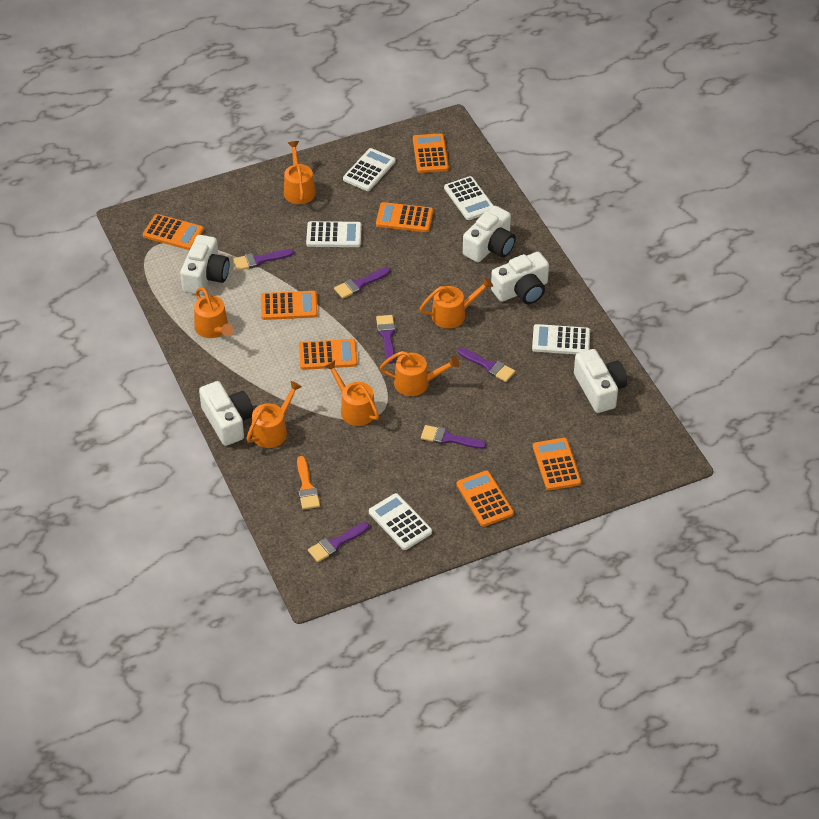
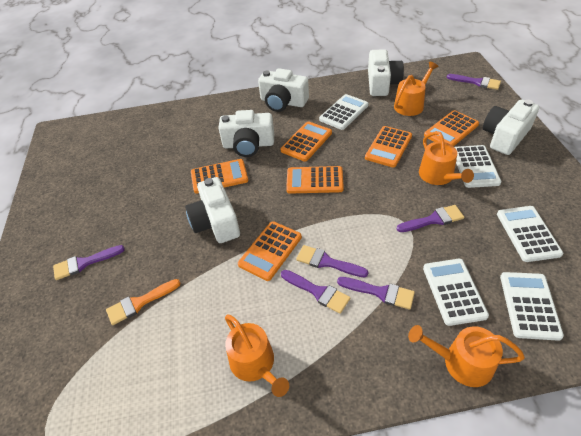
orange calculator: [143,214,204,250] [261,291,318,320] [299,339,357,370] [376,202,433,232] [413,133,449,173] [457,471,514,527] [533,438,581,490] = 7 -> [191,159,248,194] [238,221,302,281] [280,121,332,162] [286,166,344,194] [365,126,412,168] [424,110,479,146] = 6
orange watering can: [194,287,234,338] [246,381,302,448] [284,141,316,204] [324,360,379,426] [380,351,460,396] [420,277,493,328] = 6 -> [225,315,289,397] [394,62,439,116] [408,325,525,387] [419,131,474,185] = 4

